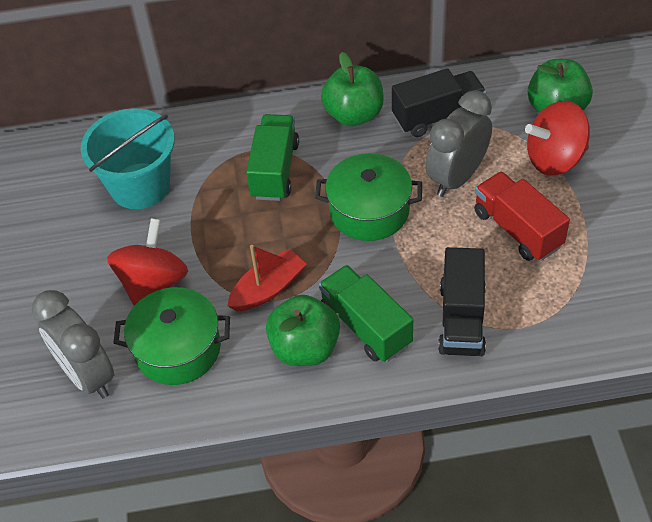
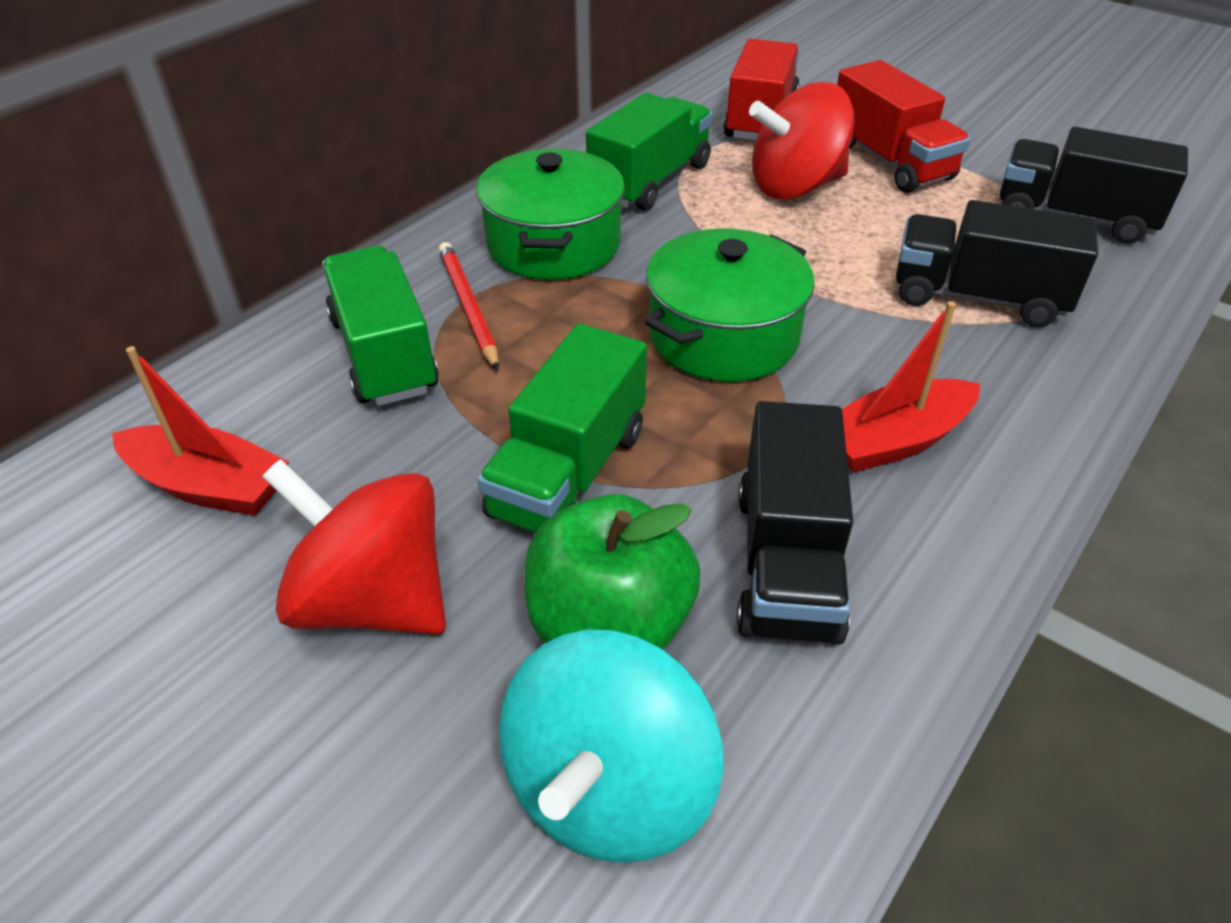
black truck: [392,68,486,137] [438,247,486,356] = 2 -> [737,401,853,645] [896,200,1098,327] [1000,127,1188,244] = 3
green apple: [266,295,340,366] [321,52,384,126] [528,59,593,113] = 3 -> [524,494,700,650] = 1
green truck: [246,114,299,201] [319,265,413,362] = 2 -> [322,246,439,406] [477,323,647,533] [586,93,713,210] = 3
grey clock: [32,290,114,399] [425,90,492,197] = 2 -> none = 0
red boat: [228,245,307,311] = 1 -> [112,346,289,516] [842,301,980,473] = 2
red pencil: none = 0 -> [439,242,499,370] = 1
red truck: [474,171,570,261] = 1 -> [724,39,800,141] [837,60,970,193] = 2
turquoise bucket: [81,108,175,209] = 1 -> none = 0
turquoise spinning top: none = 0 -> [499,630,724,863] = 1

